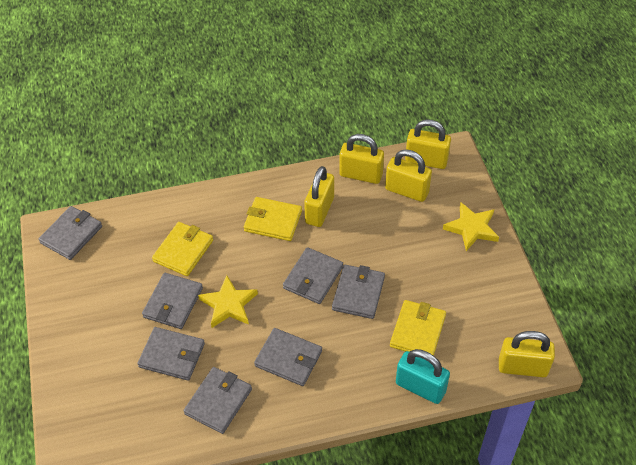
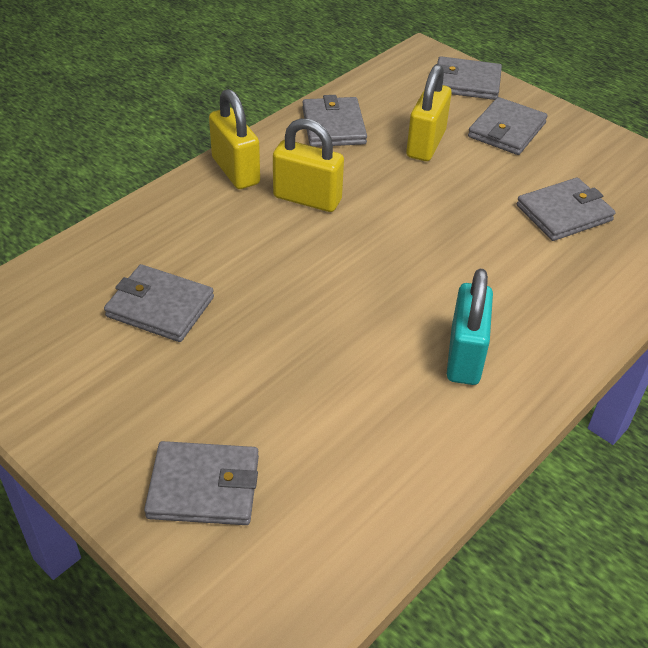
grey wallet: [38,206,102,260] [138,327,205,381] [142,273,203,329] [183,367,252,434] [254,328,322,386] [283,247,343,304] [332,265,385,319] = 7 -> [104,264,214,342] [144,441,259,525] [302,95,367,147] [435,56,502,100] [468,97,548,155] [516,178,615,241] = 6
yellow padlock: [304,166,334,227] [339,134,384,184] [385,149,432,202] [405,119,451,169] [499,331,555,377] = 5 -> [209,89,260,189] [273,118,344,212] [406,64,452,161] = 3
yellow star: [198,275,258,328] [443,202,499,251] = 2 -> none = 0
yellow wallet: [152,222,213,276] [244,197,302,241] [390,300,446,355] = 3 -> none = 0

